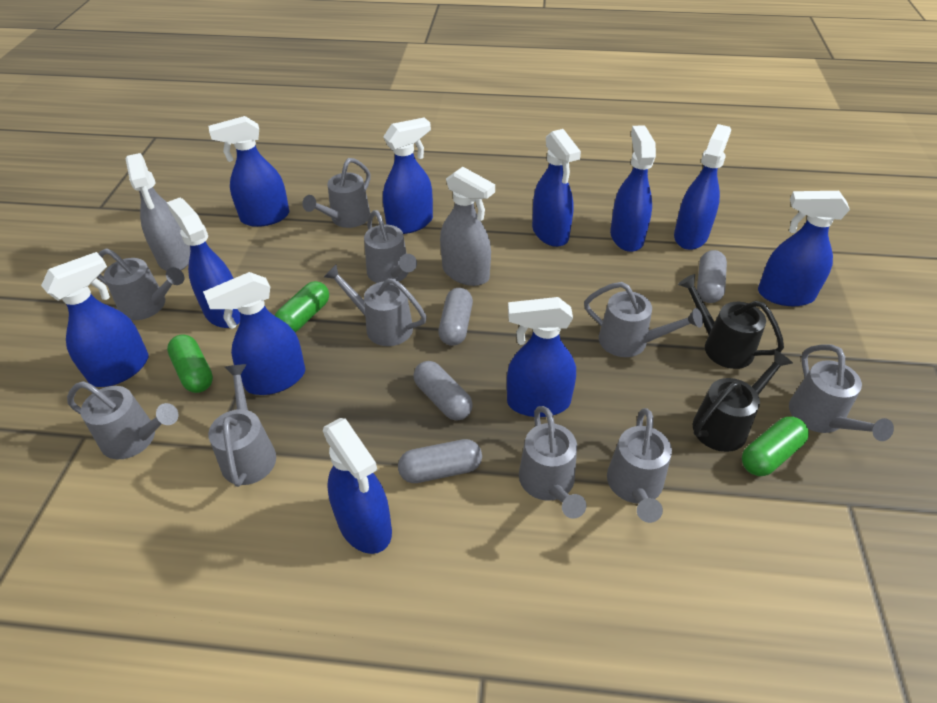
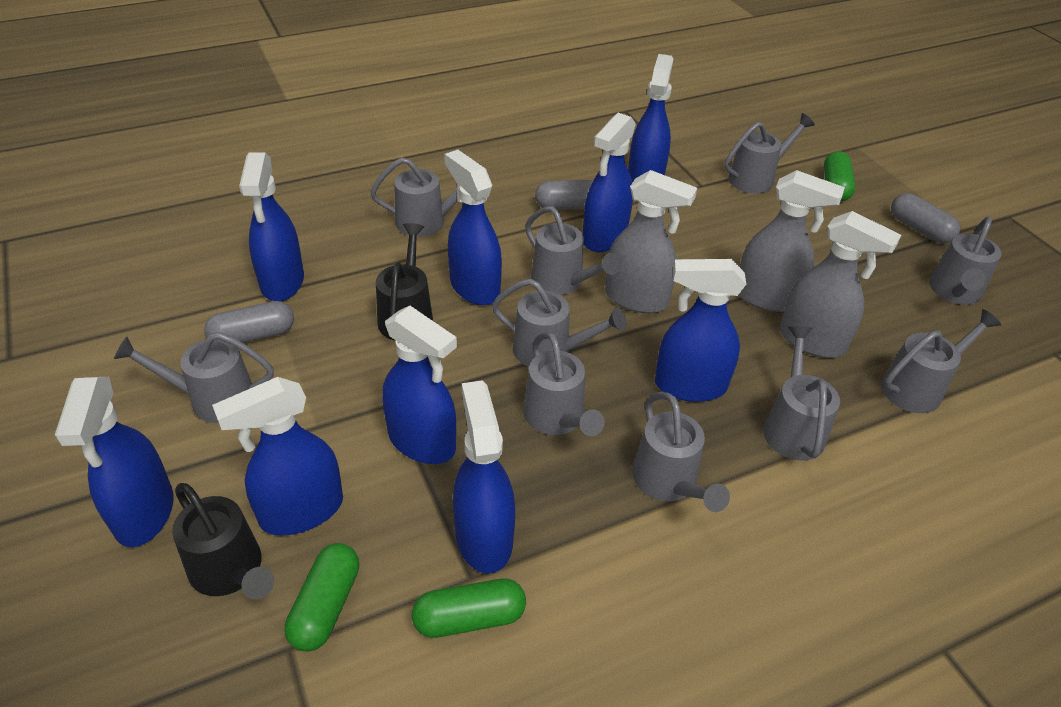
blue spray bottle: [41,252,149,387] [167,198,240,328] [203,272,305,395] [209,116,289,227] [323,418,392,554] [383,117,433,234] [507,297,576,417] [532,129,581,247] [610,125,656,252] [674,124,731,250] [758,191,850,306] = 11 -> [55,377,173,547] [212,377,343,536] [239,152,304,301] [382,306,457,464] [444,150,502,305] [453,380,515,573] [583,113,636,252] [628,54,673,183] [655,259,746,402] = 9
grey capsule: [398,439,482,483] [413,361,473,421] [438,288,473,346] [697,250,727,303] = 4 -> [204,301,294,343] [535,180,594,210] [891,193,960,243] = 3
grey spray bottle: [126,153,190,271] [440,167,495,286] = 2 -> [605,170,697,313] [739,170,845,312] [780,211,901,358] = 3

